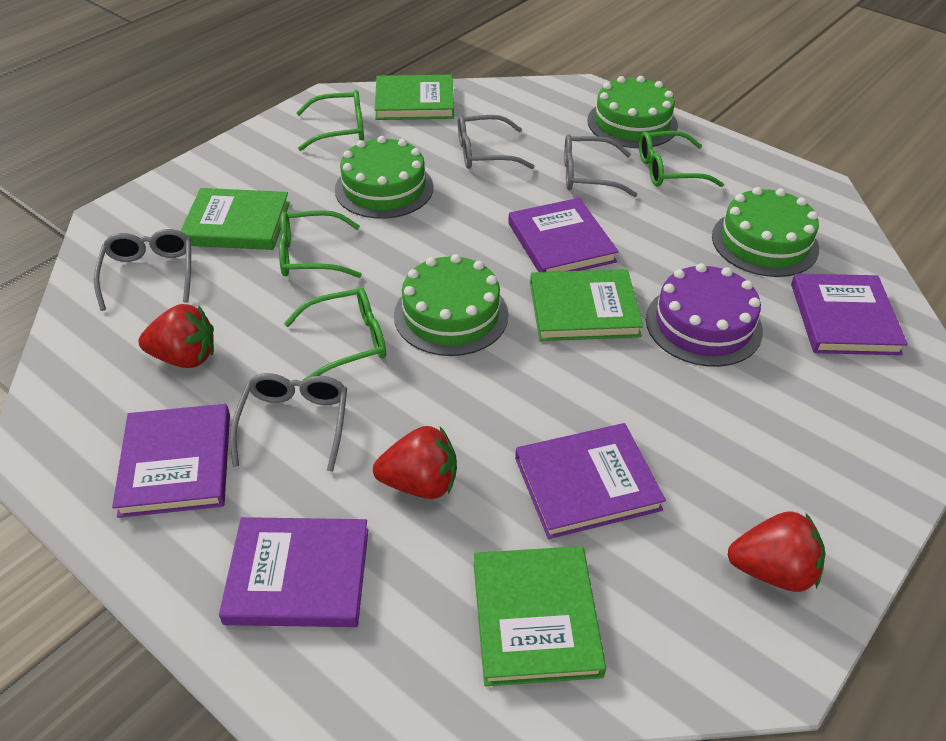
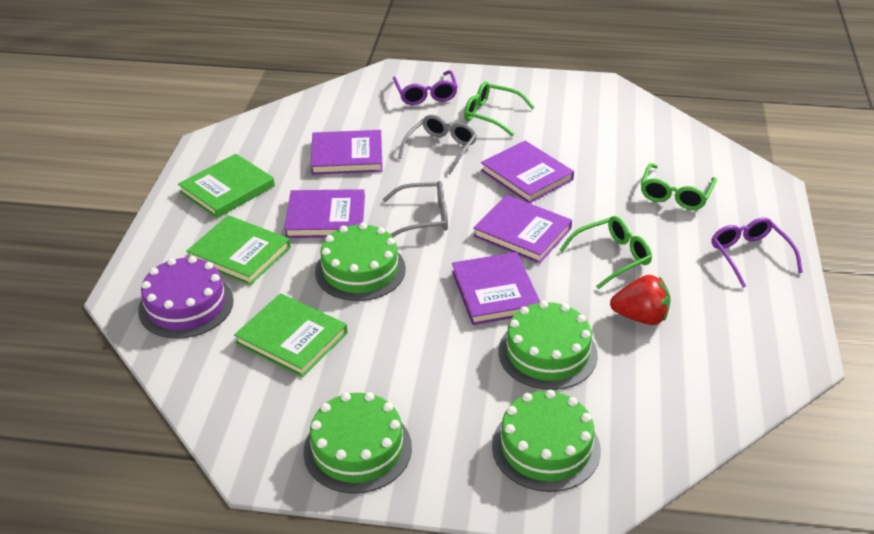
green book: [180,188,290,250] [375,75,454,120] [474,546,606,686] [530,269,644,341] = 4 -> [178,154,275,218] [186,215,290,285] [234,293,348,377] = 3
green glasses: [279,210,362,278] [284,287,386,381] [296,90,364,151] [639,131,724,187] = 4 -> [464,82,534,136] [560,216,652,289] [641,163,717,210] = 3
grey glasses: [94,229,191,311] [230,373,347,472] [458,115,534,169] [564,134,638,197] = 4 -> [382,181,448,237] [398,115,477,174] = 2
purple glasses: none = 0 -> [393,70,458,105] [712,217,803,288] = 2
red strawberry: [138,304,214,368] [373,426,457,499] [728,511,825,592] = 3 -> [610,275,671,325] = 1

